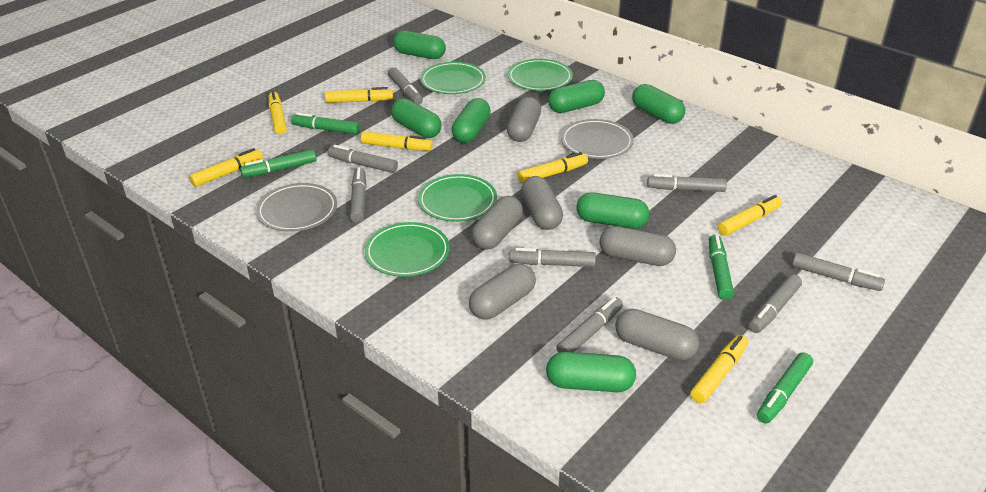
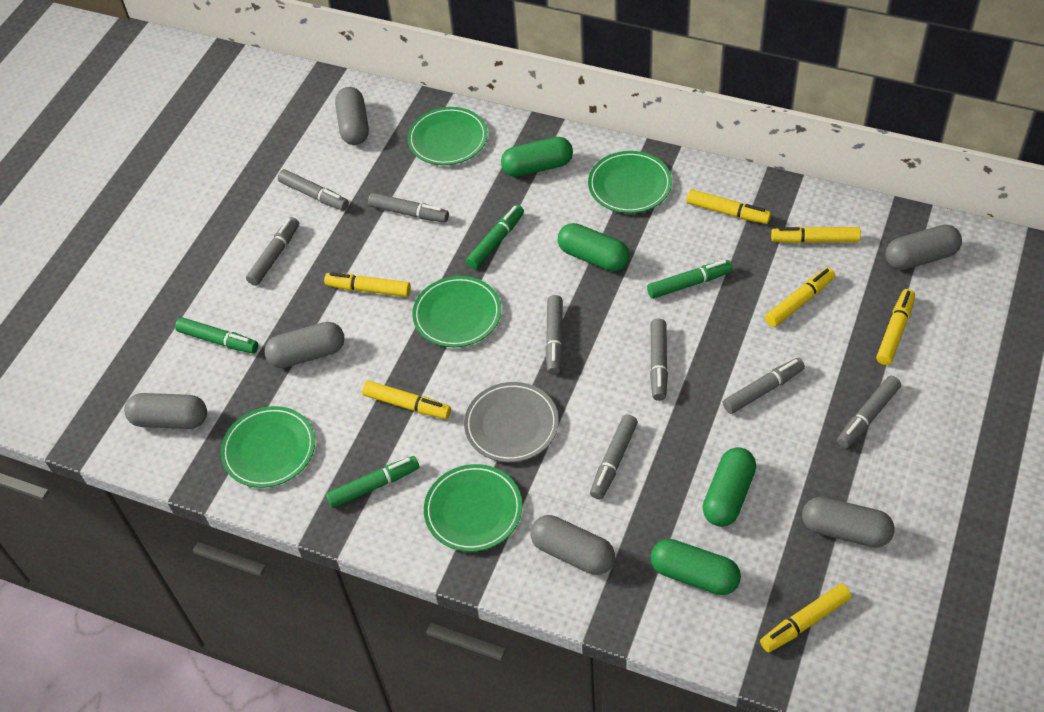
green capsule: [391,98,441,138] [393,31,446,59] [452,98,491,143] [546,352,636,392] [548,80,605,113] [576,192,649,229] [632,84,685,124] = 7 -> [501,137,573,177] [558,223,630,271] [651,539,741,595] [703,447,756,527] = 4
green plate: [365,222,450,277] [418,174,497,222] [420,62,486,94] [508,59,573,91] = 4 -> [221,406,315,488] [407,107,488,165] [412,276,501,347] [424,464,522,552] [588,151,672,213] = 5
grey plate: [256,183,337,232] [561,119,634,159] = 2 -> [464,382,559,462] = 1

